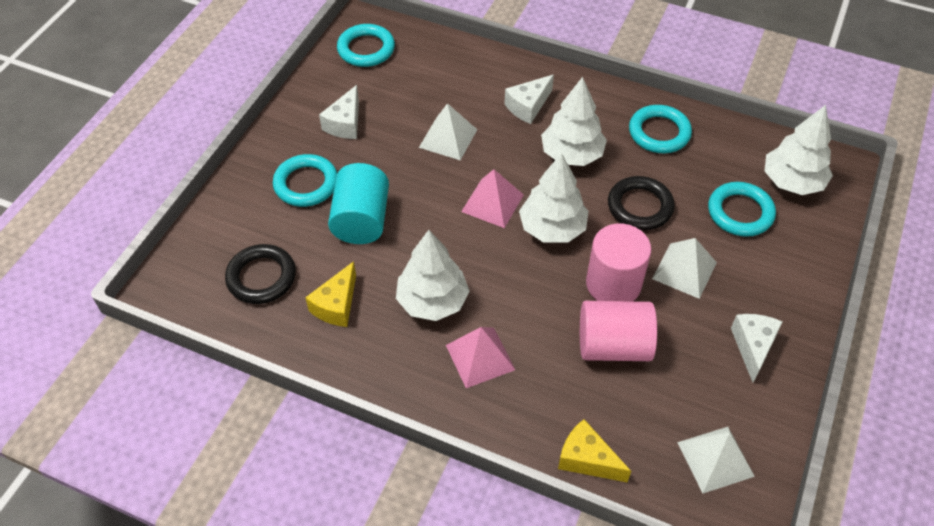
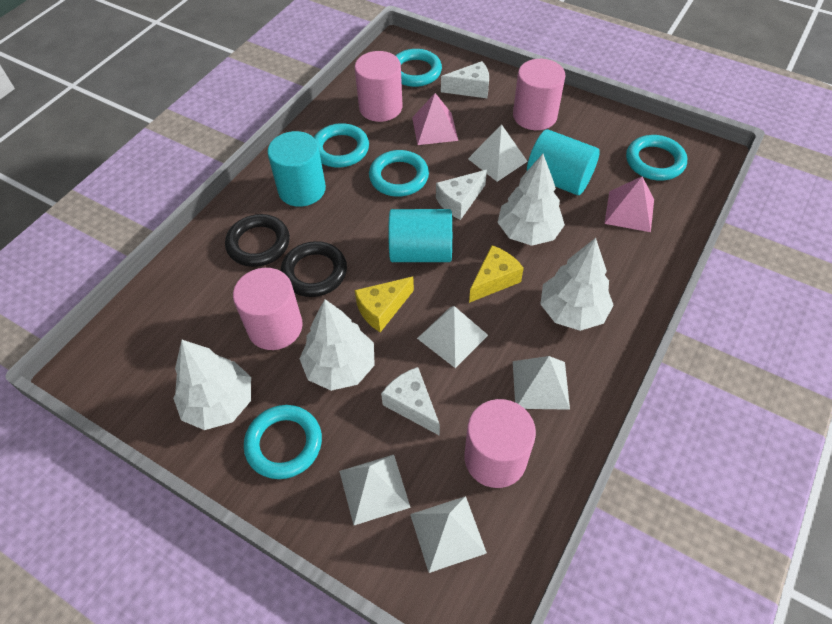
pink cylinder: [580,301,657,361] [586,223,651,301] = 2 -> [233,268,303,350] [355,51,402,122] [465,399,536,488] [513,59,565,130] = 4
turquoise cylinder: [328,163,389,244] = 1 -> [267,131,326,207] [388,209,452,262] [527,129,600,195] = 3
turquoise ring: [273,154,337,207] [337,24,395,67] [629,105,692,153] [708,182,776,237] = 4 -> [244,405,322,479] [314,123,369,168] [369,150,429,197] [395,49,442,87] [626,135,687,180] = 5
white pyramid: [419,103,477,160] [652,238,717,299] [677,427,755,494] = 3 -> [339,455,411,525] [410,496,487,573] [417,306,488,368] [468,124,528,182] [513,356,570,410] = 5

